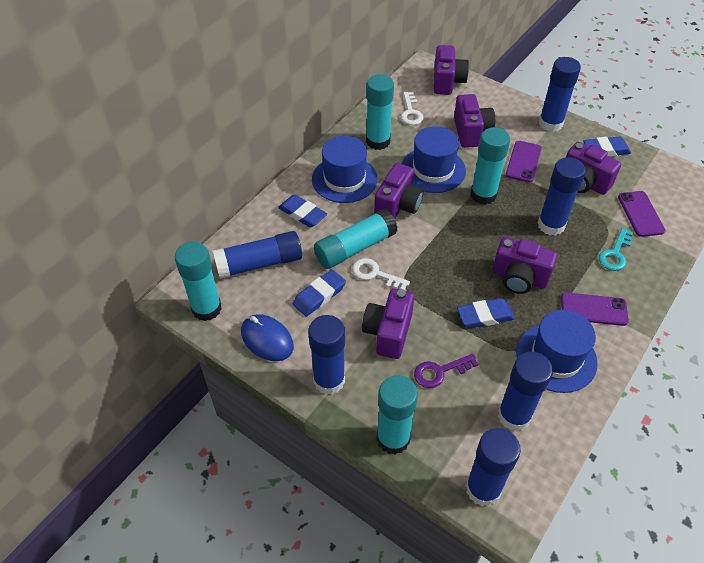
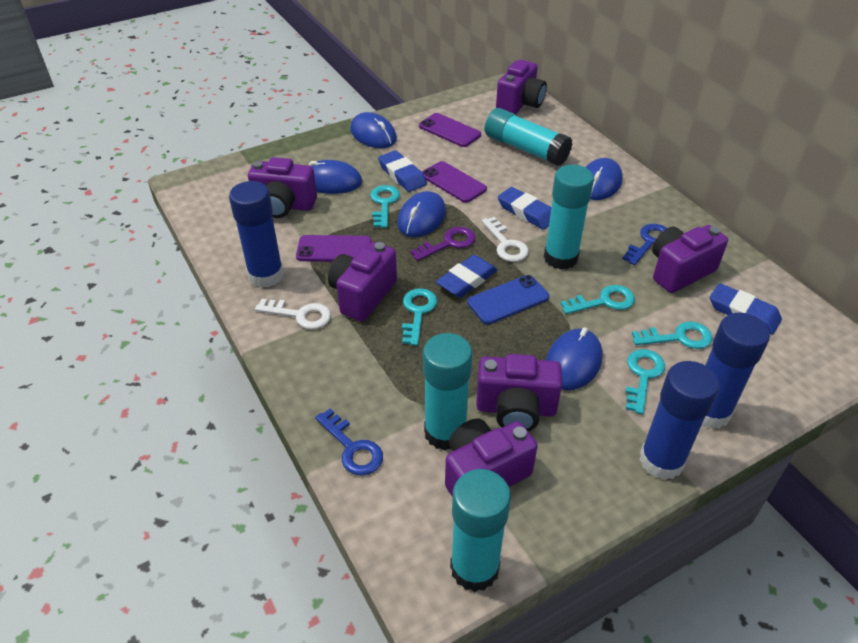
blue glue stick: [213,231,302,279] [308,315,345,395] [466,428,521,506] [498,352,553,431] [538,157,586,236] [539,57,581,132] = 6 -> [229,181,284,288] [639,361,719,480] [702,313,770,429] = 3
blue hat: [312,136,378,203] [401,126,466,193] [516,310,598,393] = 3 -> none = 0
blue key: none = 0 -> [315,409,383,475] [623,224,667,265] = 2
blue mouse: [241,314,294,361] = 1 -> [309,160,362,194] [350,112,397,148] [397,191,446,237] [546,327,602,390] [586,158,623,200] = 5
blue phone: none = 0 -> [467,275,549,324] = 1
turquoise glue stick: [175,242,222,321] [314,209,398,269] [366,74,394,150] [377,375,418,455] [470,127,510,205] = 5 -> [423,333,472,451] [450,469,511,592] [485,108,573,166] [544,165,594,270] = 4
turquoise key: [599,228,633,271] = 1 -> [370,185,400,228] [402,288,437,346] [560,285,635,314] [625,349,665,415] [632,321,713,349] = 5

